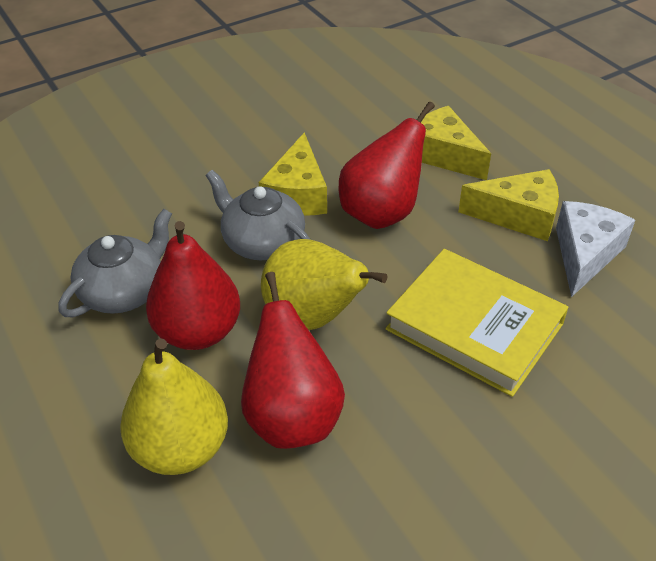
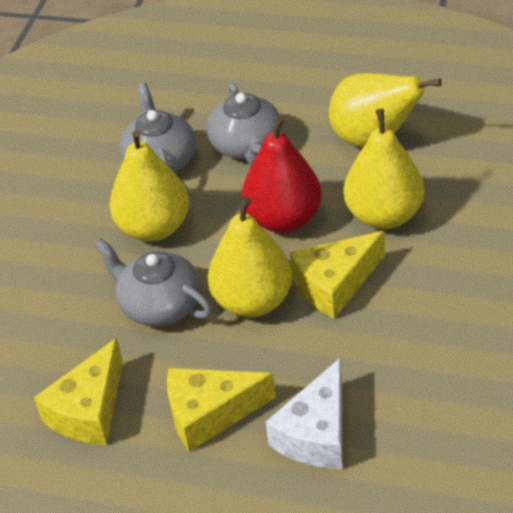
grey teapot: [59,209,172,317] [206,170,311,260] = 2 -> [94,239,212,326] [120,83,196,172] [207,83,283,164] = 3
red pear: [146,221,240,350] [241,272,345,449] [339,101,435,229] = 3 -> [242,116,322,233] = 1
yellow book: [385,249,568,397] = 1 -> none = 0
yellow pear: [120,339,228,475] [261,239,388,330] = 2 -> [109,130,189,242] [207,197,293,317] [329,73,442,148] [344,109,424,229] = 4

